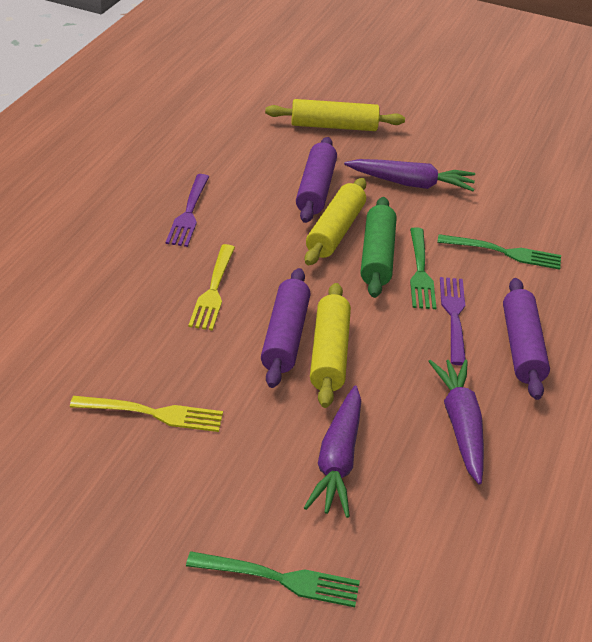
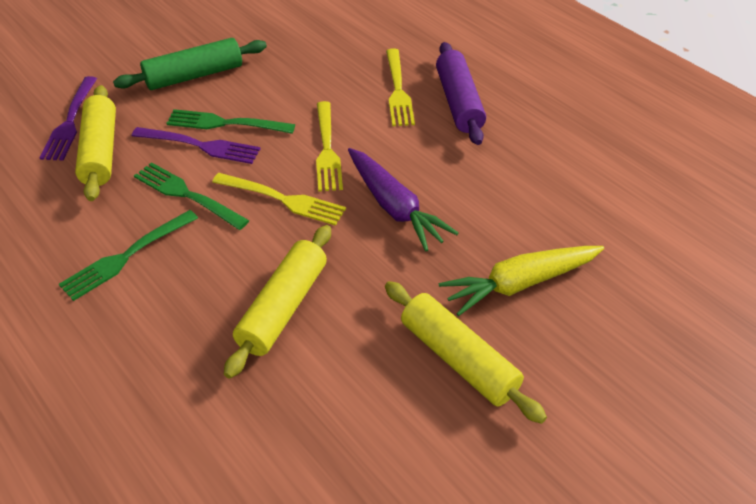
purple carrot: [304,386,361,518] [344,159,475,191] [428,359,484,485] = 3 -> [348,148,459,251] = 1
purple rolling pin: [261,268,311,388] [296,137,337,223] [503,278,550,400] = 3 -> [436,42,486,145] = 1
yellow carrot: none = 0 -> [439,246,604,316] = 1
yellow fork: [70,396,223,432] [188,244,235,331] = 2 -> [212,173,346,226] [316,101,343,192] [386,48,415,126] = 3

